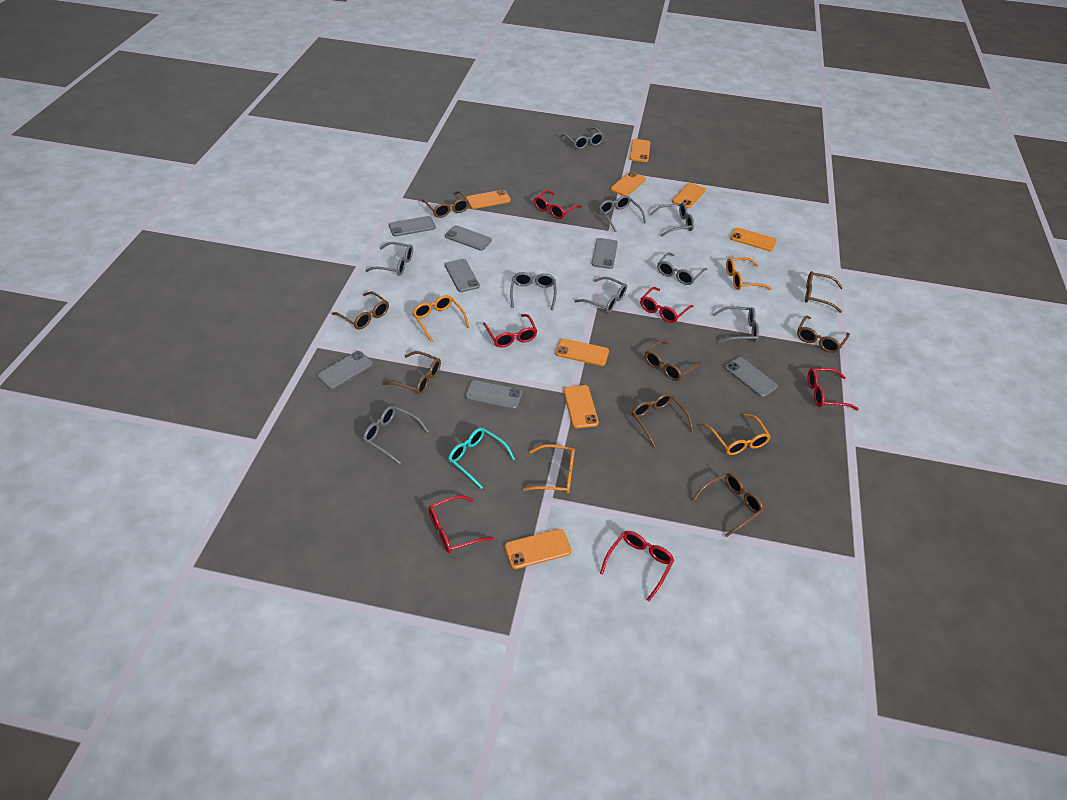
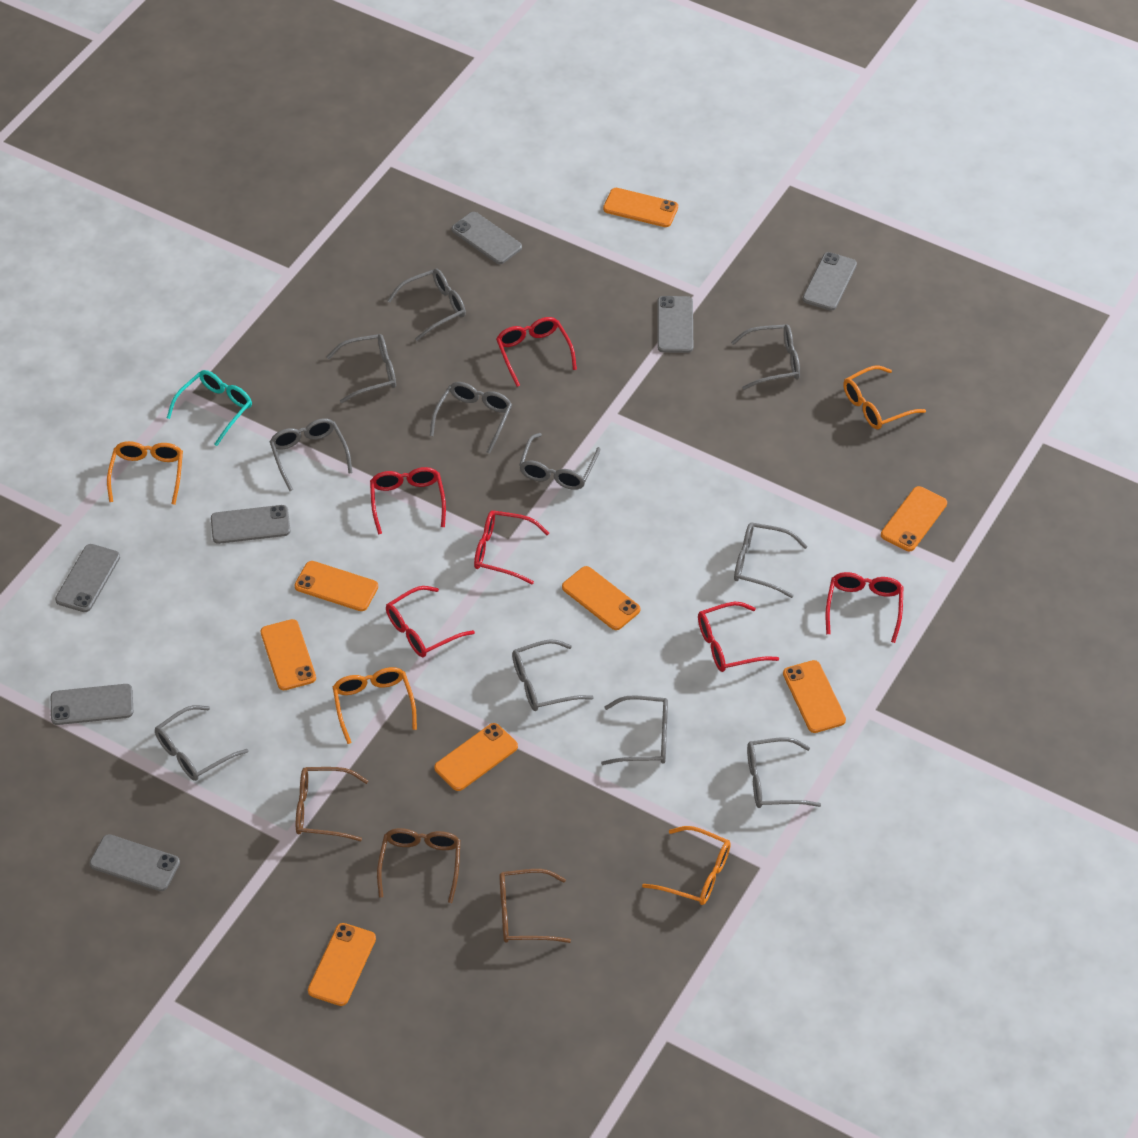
brown glasses: [332,291,389,330] [383,351,441,395] [422,191,469,218] [632,393,693,447] [645,340,702,381] [692,473,764,537] [797,316,850,353] [805,271,843,313] = 8 -> [296,767,368,841] [377,828,461,903] [499,869,571,943] = 3
grey glasses: [363,405,429,464] [365,242,413,276] [510,272,556,310] [561,127,604,149] [575,277,627,313] [598,195,646,232] [650,203,694,237] [657,252,707,285] [713,306,759,343] = 9 -> [155,705,248,781] [269,418,352,491] [327,334,396,403] [387,269,466,341] [430,382,512,454] [512,639,594,711] [519,433,600,490] [601,695,668,765] [731,324,800,390] [734,523,808,598] [747,737,821,808] = 11

